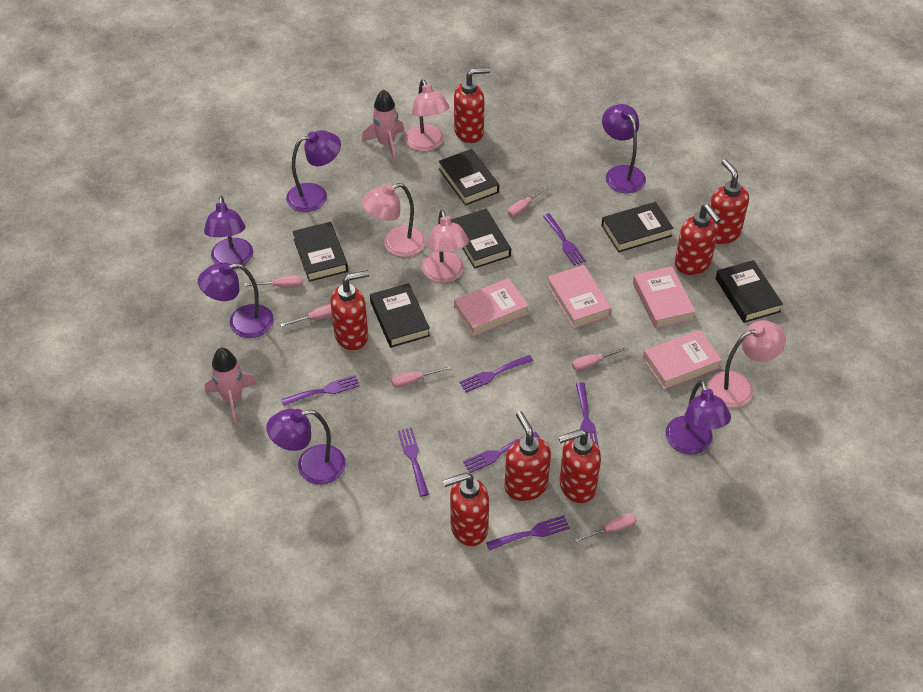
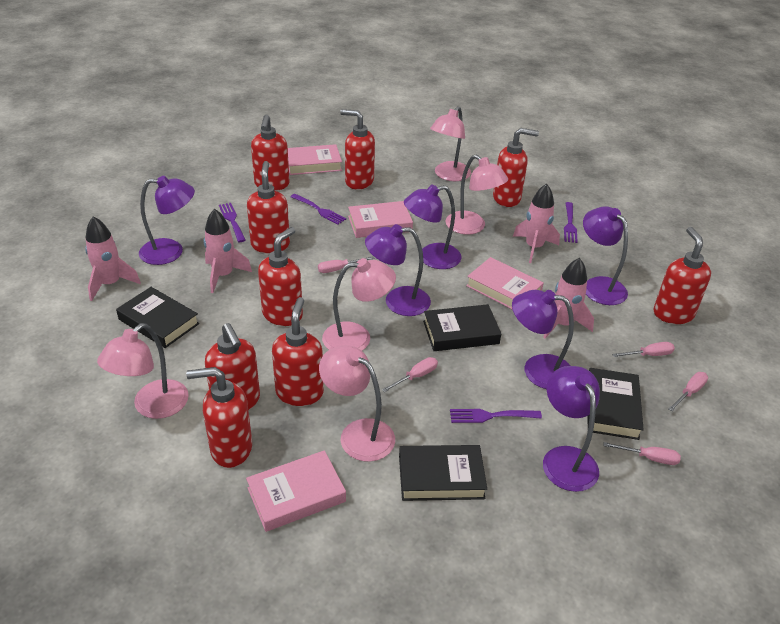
black book: [292,222,348,282] [370,283,430,348] [439,149,499,205] [451,209,511,269] [601,202,673,252] [716,260,783,323] = 6 -> [116,287,199,348] [399,445,487,501] [423,304,501,351] [587,368,644,440] = 4
pink lamp: [362,183,426,257] [405,79,449,151] [422,210,469,283] [707,320,786,408] = 4 -> [97,323,189,419] [319,345,395,462] [322,258,396,351] [430,106,471,181] [445,155,508,235] = 5
pink rocket: [205,348,257,423] [362,89,404,161] = 2 -> [85,216,141,301] [204,209,252,293] [513,184,560,263] [543,258,594,339] = 4
pink screwdriver: [244,275,303,288] [280,304,332,327] [391,366,451,388] [508,186,548,217] [572,346,628,371] [574,513,636,543] = 6 -> [318,256,374,273] [382,357,438,392] [603,442,681,465] [612,342,675,357] [669,372,708,411] = 5
purple fork: [281,375,360,406] [398,428,429,497] [459,355,533,393] [463,432,540,473] [486,515,570,551] [543,213,586,266] [576,382,599,447] = 7 -> [219,203,246,242] [290,194,346,225] [450,409,542,423] [564,202,578,243] = 4
red soap dispenser: [330,270,370,350] [443,472,489,546] [454,67,490,143] [505,411,551,501] [558,429,601,503] [675,204,721,275] [710,159,749,244] = 7 -> [186,367,252,468] [205,323,260,410] [247,161,290,253] [251,114,290,191] [258,227,303,326] [272,297,324,406] [340,109,375,190] [493,128,539,207] [653,227,711,324] = 9

